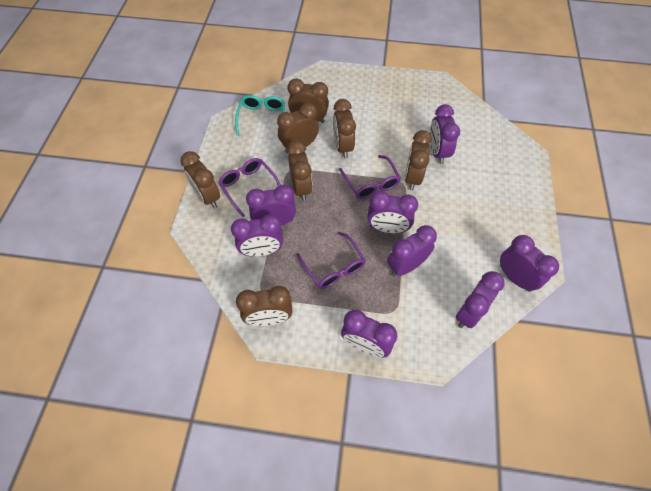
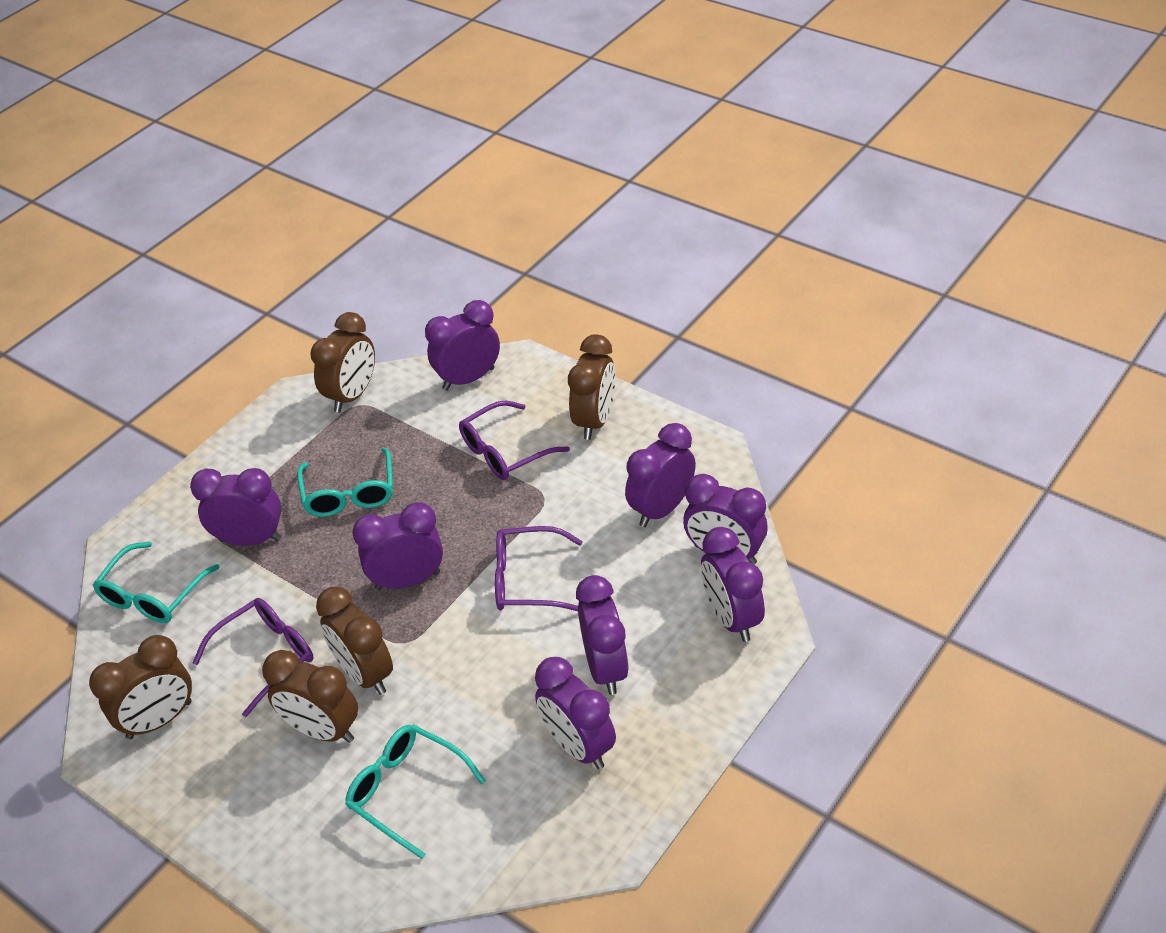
brown clock: [181,151,220,208] [236,286,293,326] [277,103,319,153] [287,141,313,201] [288,78,329,123] [333,99,356,158] [405,130,432,191] = 7 -> [89,635,192,739] [262,650,358,743] [310,312,375,413] [316,587,393,695] [568,335,616,440] = 5
turquoise glasses: [235,95,285,136] = 1 -> [93,542,220,623] [297,448,393,517] [345,725,486,859] = 3

